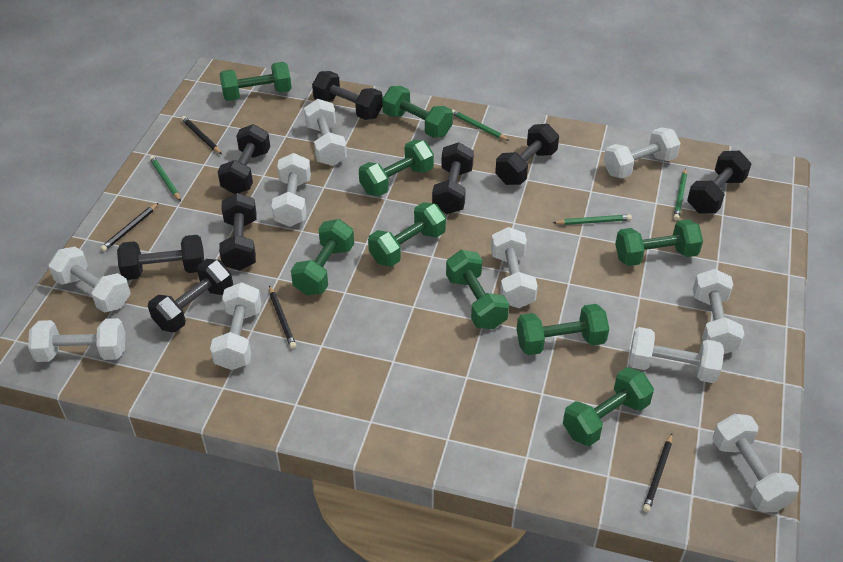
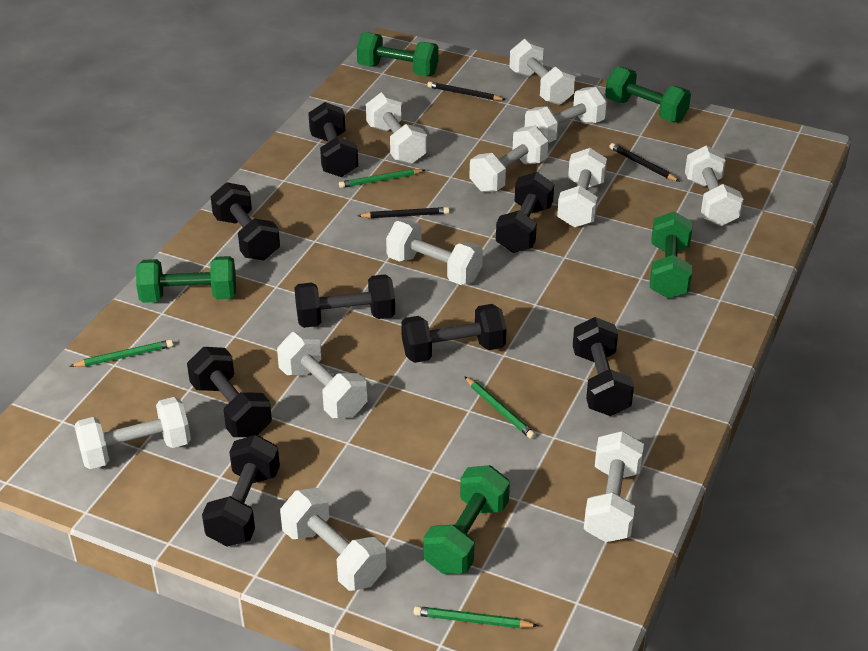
black pencil: [100,203,159,252] [181,116,222,154] [269,286,296,349] [643,433,673,512] = 4 -> [358,207,449,218] [427,81,506,100] [609,143,680,182] = 3
green dumbbell: [219,62,292,101] [291,219,354,295] [359,140,434,197] [368,202,446,267] [382,86,453,138] [446,250,509,329] [517,304,609,355] [563,367,654,446] [615,219,703,266] = 9 -> [136,256,236,303] [357,32,439,76] [423,465,510,574] [605,66,691,123] [650,211,692,299] = 5
white dumbbell: [28,318,125,362] [49,247,131,313] [210,282,261,370] [271,153,311,227] [304,99,347,166] [491,227,538,308] [603,127,680,178] [629,327,724,383] [693,269,744,354] [712,414,799,512] = 10 -> [74,397,191,469] [277,332,367,418] [280,488,386,591] [366,92,427,164] [386,220,483,285] [470,126,549,192] [510,39,575,105] [525,87,607,143] [557,148,607,228] [584,431,644,542] [685,146,743,226] = 11

